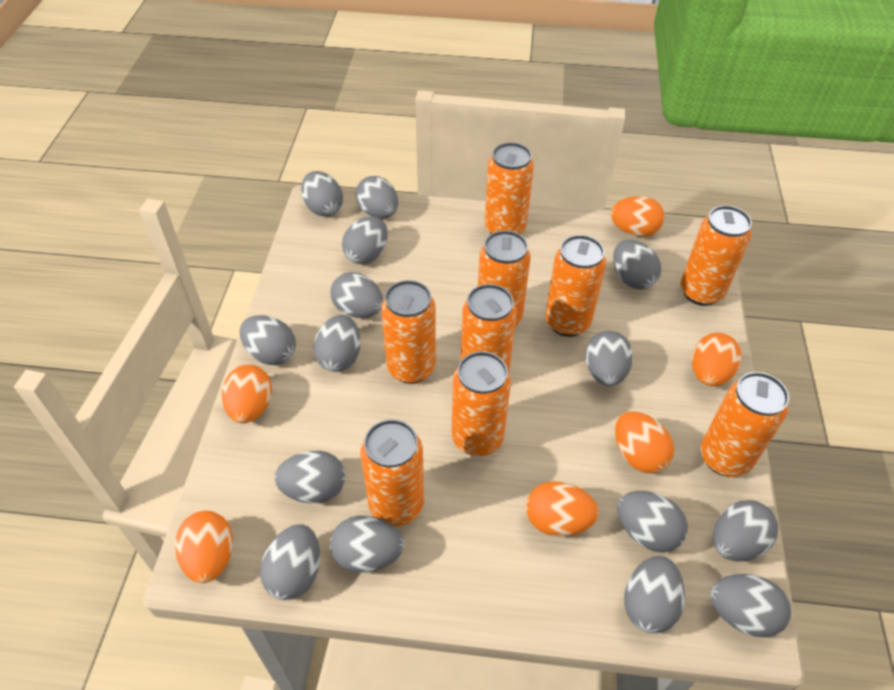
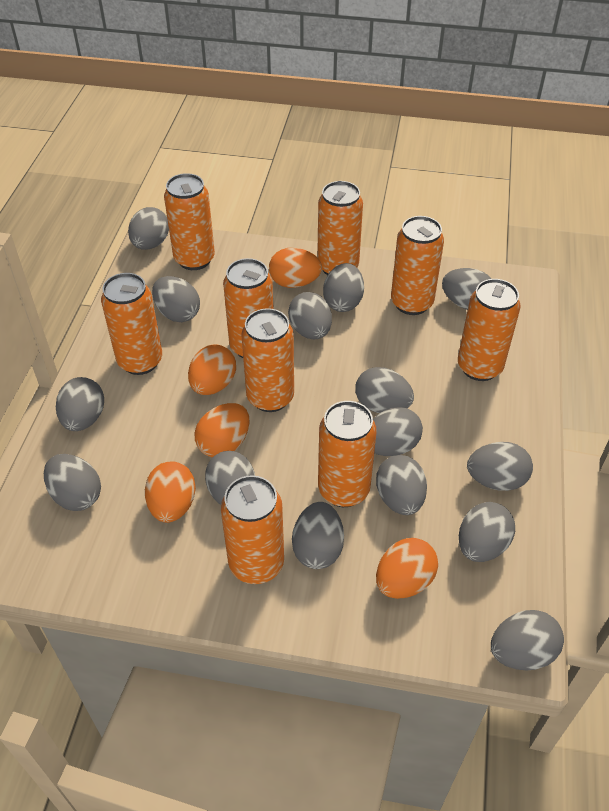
orange egg: [175,511,233,583] [222,365,272,423] [526,481,599,537] [611,196,665,237] [615,411,674,473] [692,333,741,386] = 6 -> [145,461,196,523] [188,344,236,395] [195,403,249,458] [269,248,322,288] [376,538,438,599] = 5

